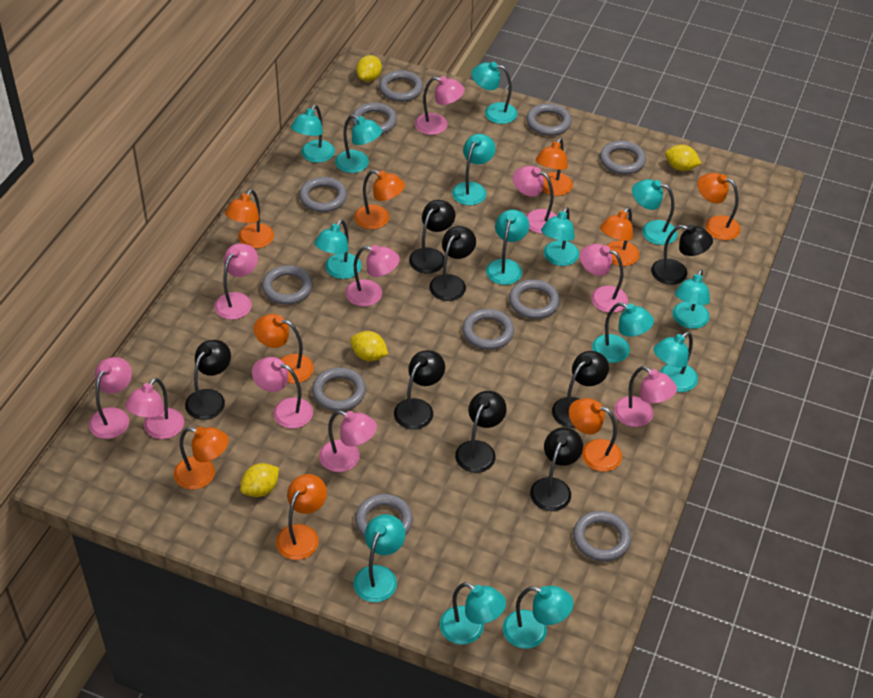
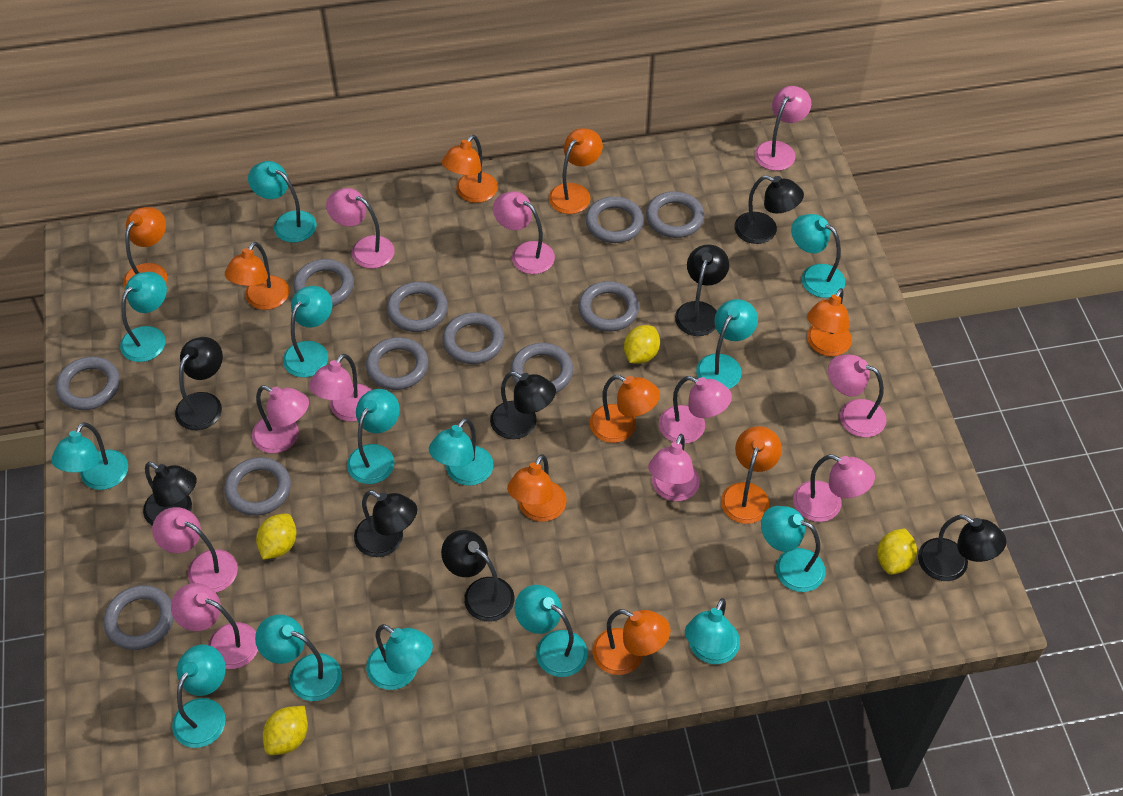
pink lamp: [89,357,132,439] [125,378,184,439] [214,243,258,320] [252,357,313,429] [319,410,377,472] [345,245,400,307] [415,76,465,135] [513,166,557,234] [580,244,628,313] [614,366,677,427] = 10 -> [152,507,238,593] [171,583,258,669] [252,386,309,453] [309,354,371,422] [326,188,395,268] [493,191,555,274] [648,434,700,501] [659,376,732,444] [754,86,811,171] [793,455,875,522] [828,355,887,437] = 11

